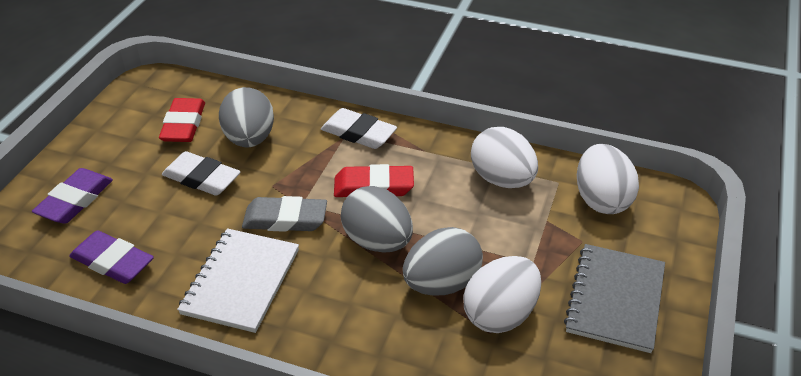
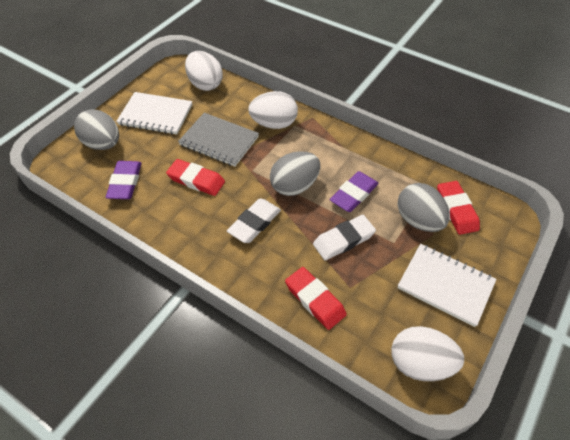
grey eraser: [242,196,327,232] = 1 -> none = 0
red eraser: [159,98,205,142] [334,164,414,197] = 2 -> [166,159,225,196] [285,267,347,330] [437,181,480,235] = 3
white notebook: [177,228,299,333] = 1 -> [116,92,192,134] [398,244,497,327] = 2

